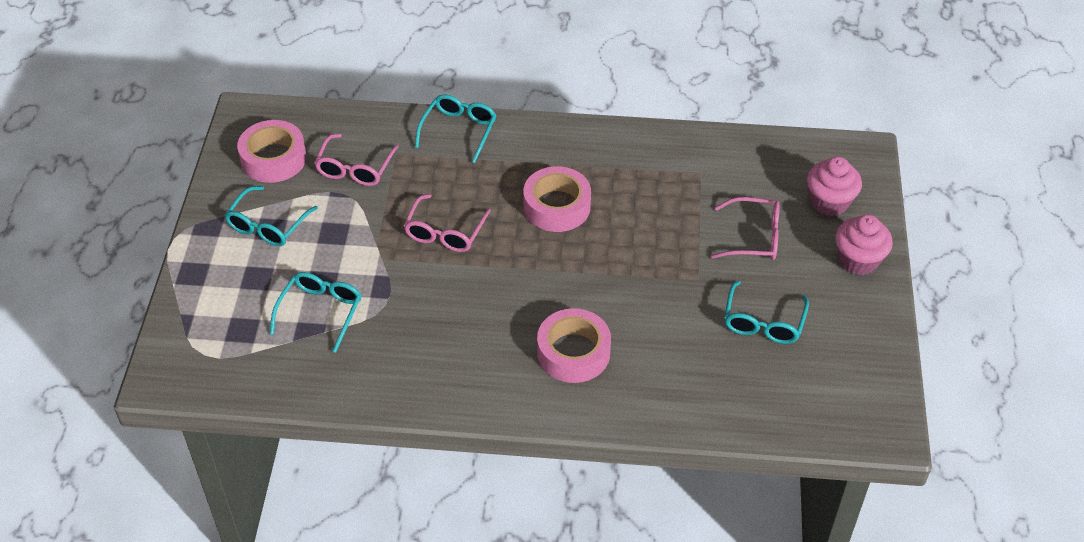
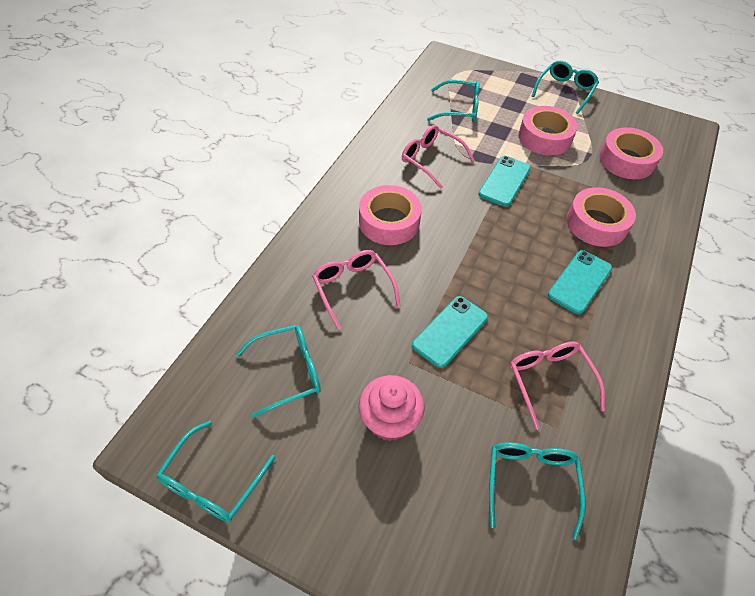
pink cupcake: [807,157,862,216] [835,215,893,275] = 2 -> [359,375,424,441] = 1
pink tape: [237,120,306,183] [523,166,591,232] [537,308,611,383] = 3 -> [359,185,422,245] [518,106,578,156] [567,187,636,247] [599,127,663,179] = 4
turquoise glasses: [225,186,318,246] [270,272,362,353] [415,94,497,163] [724,281,809,344] = 4 -> [156,421,275,522] [236,325,321,418] [427,80,480,122] [489,442,586,540] [532,61,599,114] = 5
turquoise phone: none = 0 -> [412,296,488,368] [479,156,531,207] [548,250,612,314] = 3

